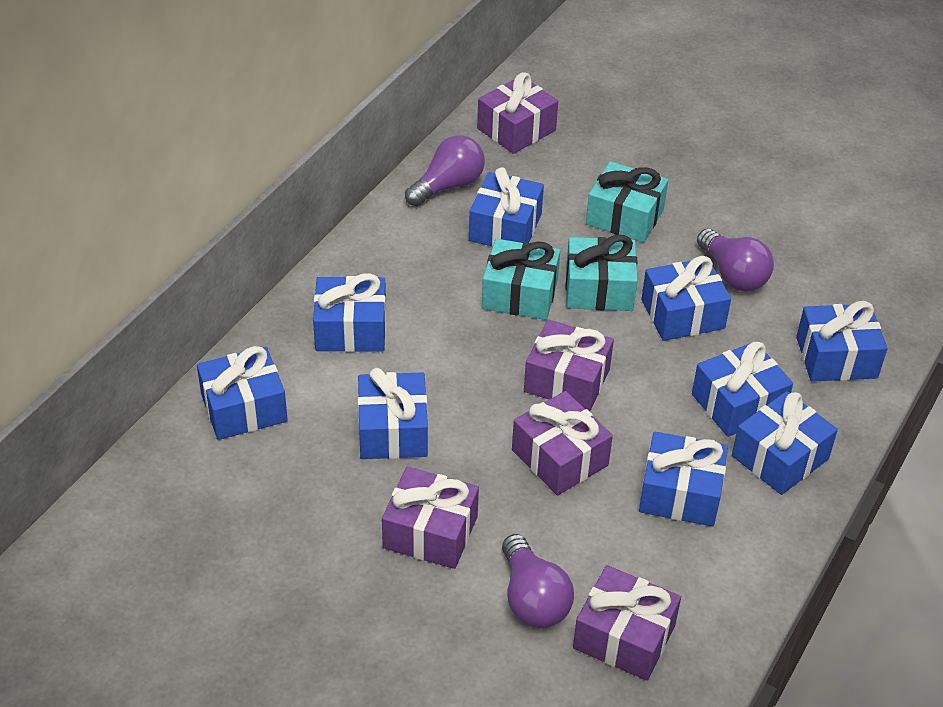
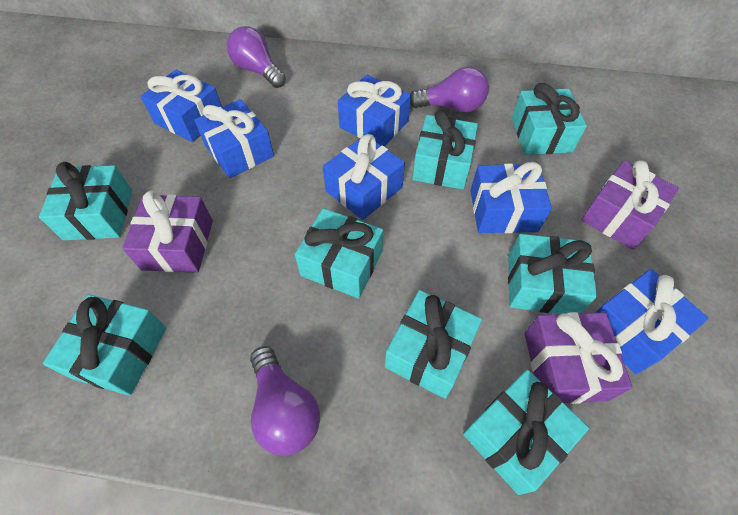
blue gift: [197,346,288,440] [313,273,386,352] [358,368,428,459] [469,167,544,247] [639,432,728,526] [641,256,731,341] [692,341,793,437] [732,391,838,495] [796,301,887,381] = 9 -> [140,70,222,142] [194,99,274,178] [323,134,405,220] [338,75,411,147] [470,162,552,233] [595,269,709,374] = 6
purple gift: [382,467,479,569] [477,72,558,154] [512,391,613,495] [524,320,614,411] [573,565,681,680] = 5 -> [122,191,213,273] [525,312,632,404] [581,160,679,250] = 3
turquoise gift: [482,239,560,320] [566,235,638,311] [586,161,668,243] = 3 -> [39,162,132,240] [43,294,166,395] [295,208,383,298] [385,290,482,399] [412,110,478,190] [463,370,589,495] [508,234,597,314] [512,83,587,155] = 8

